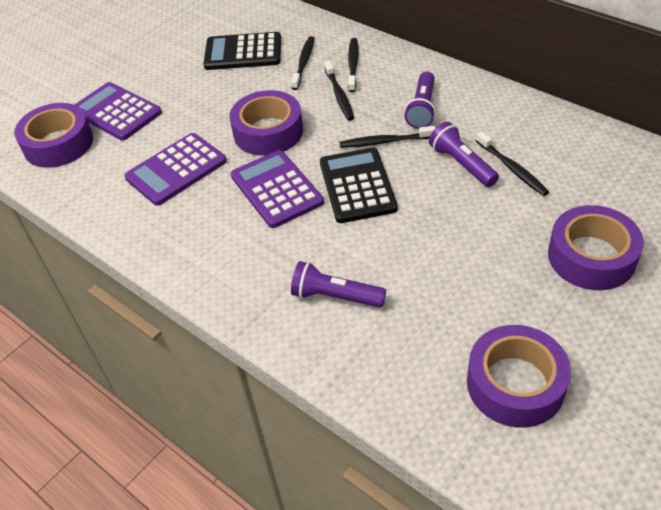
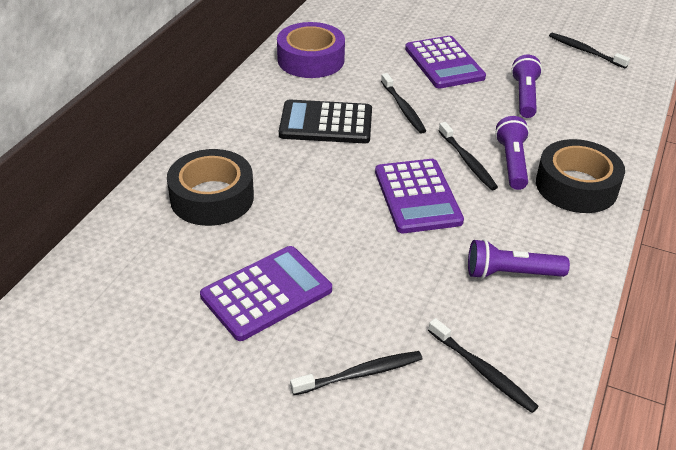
black calculator: [203,32,281,70] [320,148,398,223] = 2 -> [279,99,372,143] = 1
black tape: none = 0 -> [167,149,254,226] [536,139,625,213] = 2
purple tape: [14,103,93,168] [230,90,303,156] [467,325,571,428] [548,205,644,290] = 4 -> [277,22,345,78] = 1

